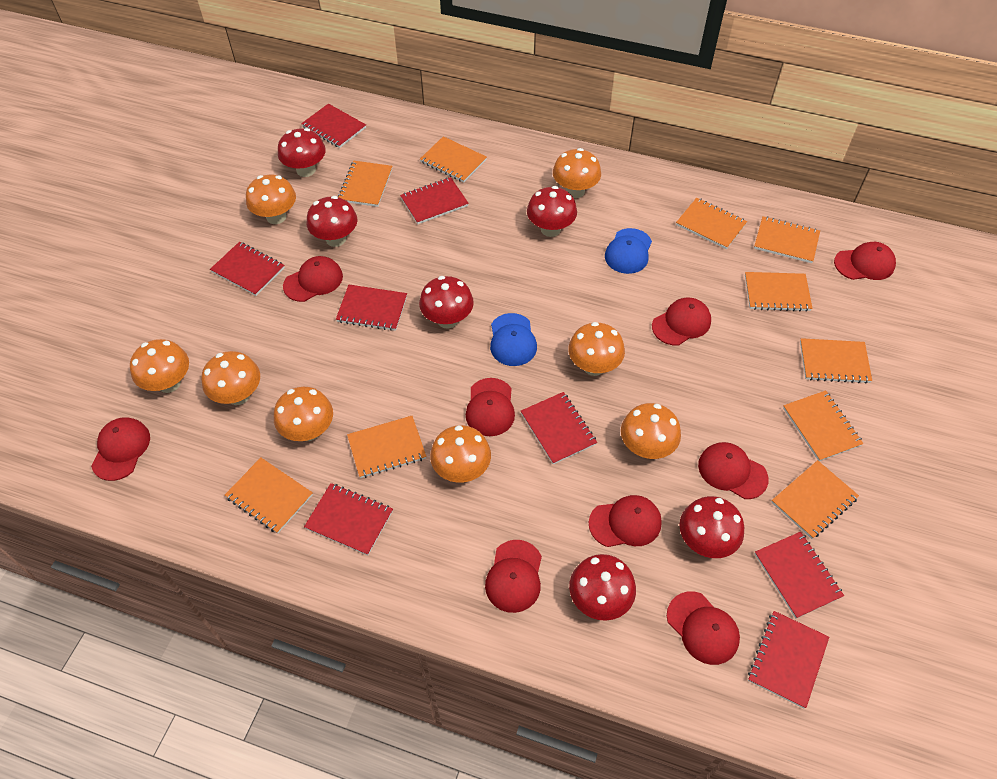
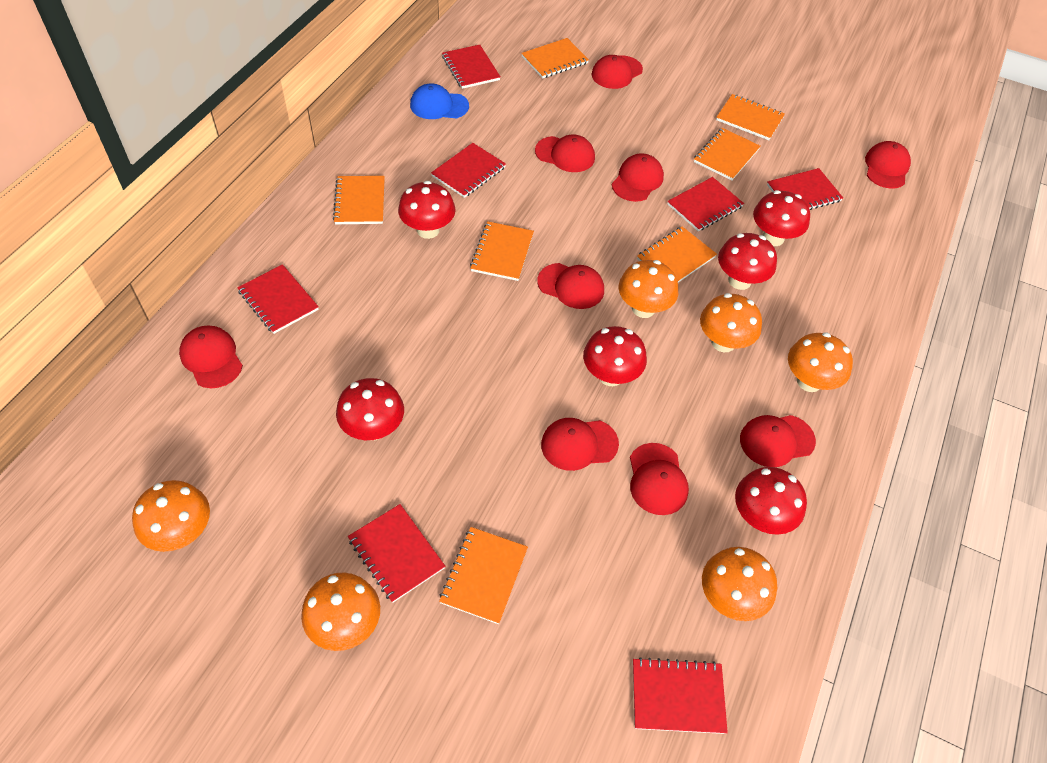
blue cap: [490,313,537,366] [605,228,652,274] = 2 -> [410,84,469,119] = 1
orange mushroom: [130,339,189,393] [201,351,260,405] [246,175,296,224] [274,387,333,441] [430,425,491,483] [553,148,601,198] [568,322,625,376] [621,403,681,459] = 8 -> [132,480,210,552] [301,573,380,651] [619,260,678,318] [700,293,762,352] [702,547,777,621] [788,332,853,392] = 6
orange notebook: [225,457,313,534] [338,161,392,207] [347,416,426,478] [420,136,487,183] [676,198,747,249] [745,272,813,312] [754,216,820,263] [771,460,859,539] [783,390,864,461] [800,338,872,384] = 10 -> [333,176,385,224] [439,527,528,624] [470,221,534,281] [521,38,589,79] [637,226,717,283] [694,128,760,181] [716,94,785,140] = 7
red notebook: [210,242,285,296] [301,104,366,148] [304,483,393,555] [336,285,407,331] [400,177,469,224] [521,392,597,464] [748,611,829,709] [755,532,844,618] = 8 -> [237,264,319,334] [348,504,445,603] [431,143,506,198] [442,45,500,89] [633,657,728,734] [667,177,744,232] [767,168,843,210] = 7

